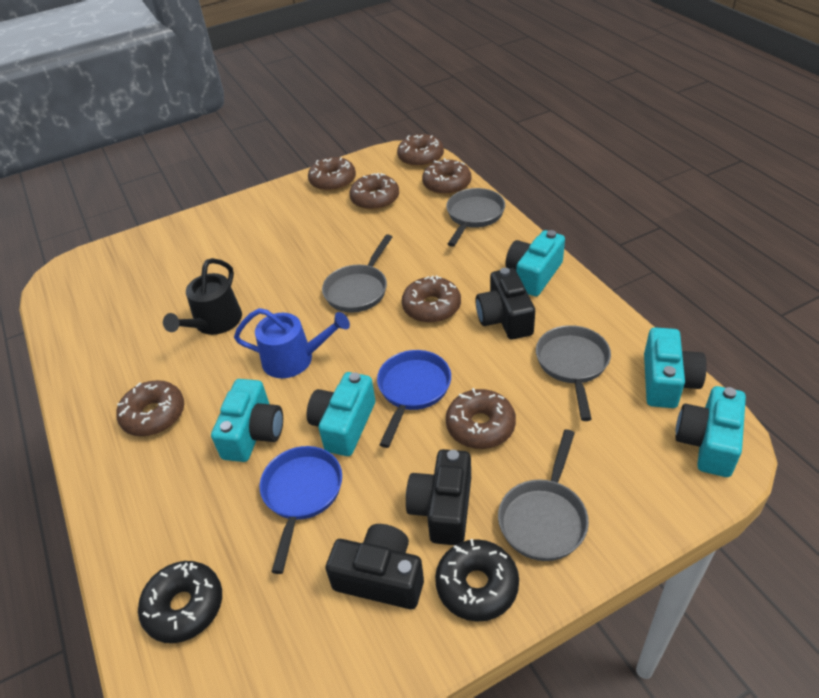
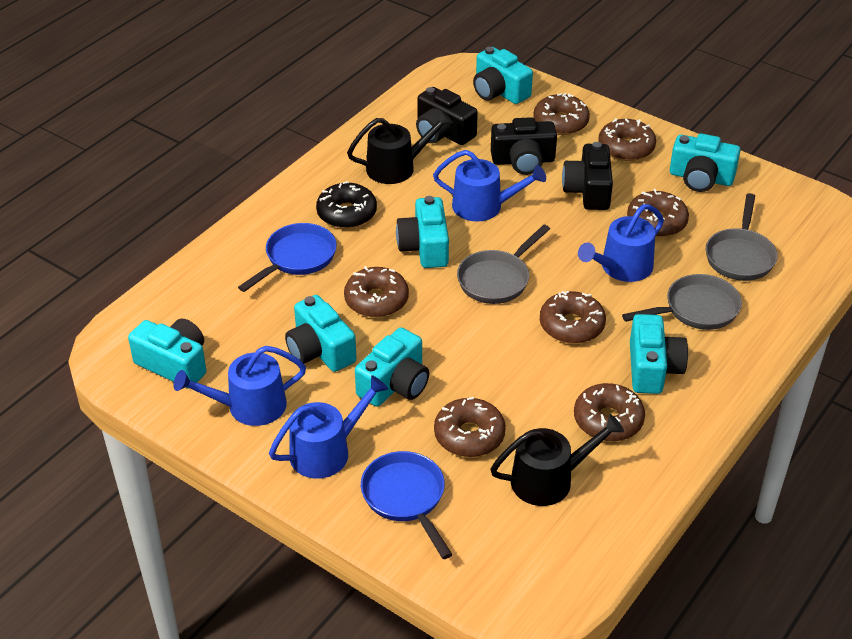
black donut: [138,561,222,643] [435,539,519,622] = 2 -> [316,181,377,228] = 1
black watering can: [163,258,242,335] = 1 -> [347,110,453,184] [490,414,624,506] = 2
blue watering can: [234,308,350,378] = 1 -> [173,346,306,426] [269,375,388,479] [433,150,546,222] [578,204,664,282] = 4
grey pan: [322,234,392,313] [446,188,505,247] [498,429,589,561] [536,325,611,421] = 4 -> [457,225,550,304] [622,274,742,330] [706,193,778,281] = 3
turquoise camera: [211,379,283,462] [307,372,375,456] [505,230,565,296] [644,327,707,408] [675,386,746,477] = 5 -> [128,319,206,389] [285,295,356,372] [355,327,429,406] [396,196,449,268] [473,47,533,104] [630,314,688,394] [670,133,740,192] = 7

